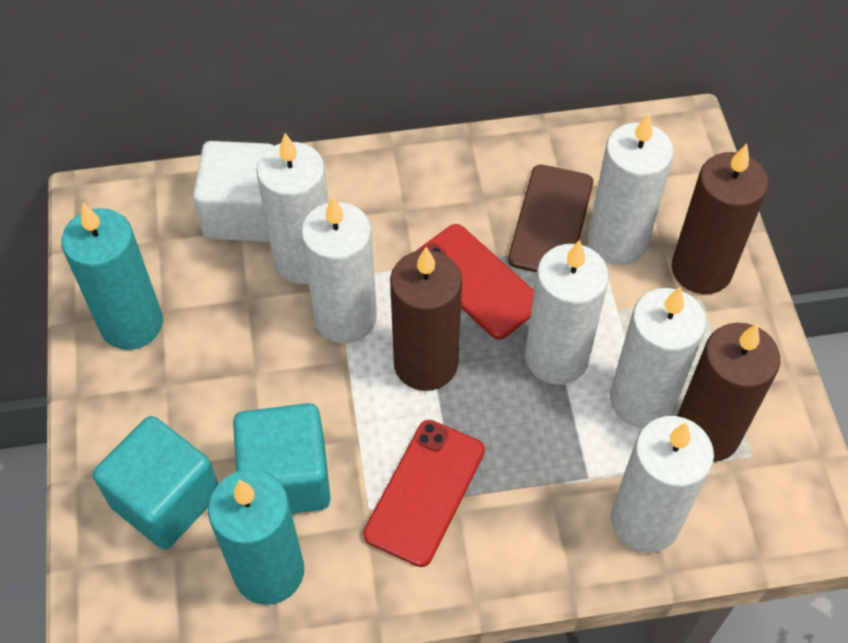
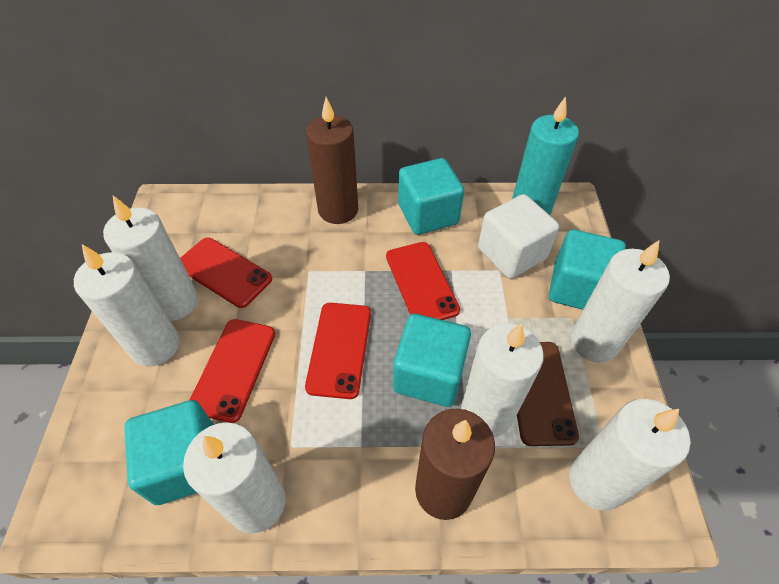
brown candle: [390,247,462,391] [672,144,768,294] [677,323,781,462] = 3 -> [306,97,358,224] [415,409,495,520] = 2
red phone: [363,420,485,567] [416,224,534,339] = 2 -> [180,237,272,308] [190,319,275,423] [305,303,371,399] [386,242,460,320] = 4
turquoise candle: [61,203,163,350] [208,470,304,605] = 2 -> [512,96,579,215] = 1
turquoise cube: [93,416,218,549] [233,403,331,514] = 2 -> [124,400,214,505] [393,314,471,407] [398,158,464,235] [549,229,626,310] = 4

